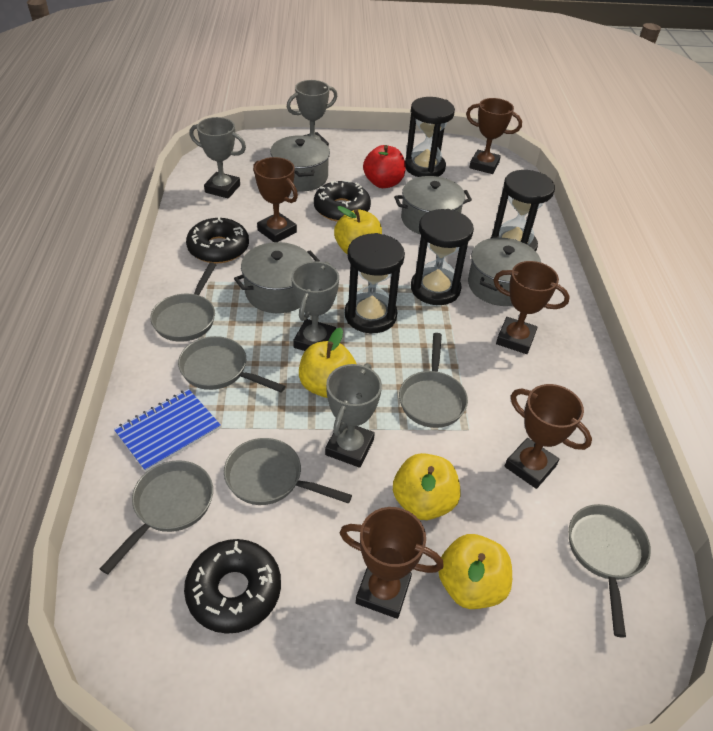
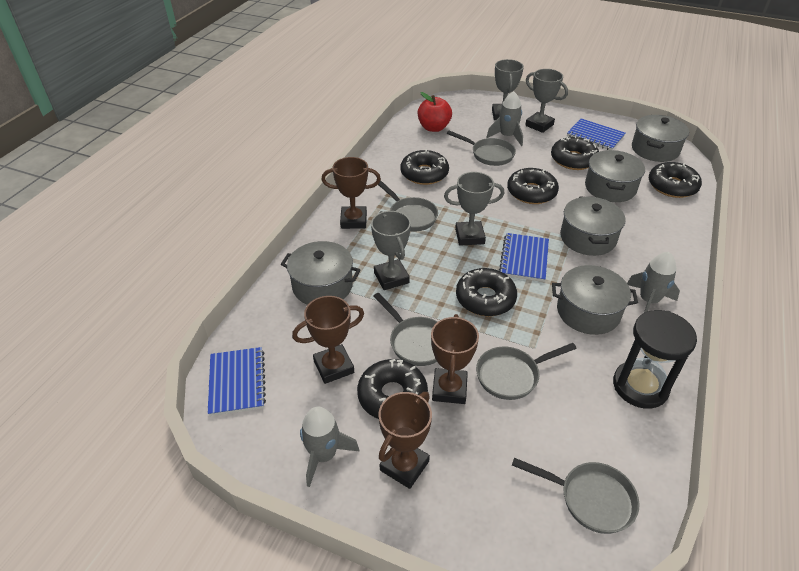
black donut: [184,539,281,634] [186,216,249,263] [314,180,371,222] = 3 -> [357,359,428,419] [401,149,449,185] [456,268,517,316] [507,168,559,204] [551,136,599,170] [649,162,702,198] = 6
black hourglass: [345,233,405,333] [405,97,455,177] [411,209,474,305] [491,170,555,251] = 4 -> [613,310,697,409] = 1
blue notebook: [114,389,221,472] = 1 -> [208,347,266,416] [499,233,549,282] [567,119,626,150] = 3
brown trophy: [253,157,298,242] [340,507,443,619] [466,98,522,174] [493,261,570,354] [505,384,592,489] = 5 -> [292,296,364,384] [322,157,381,229] [378,392,432,489] [431,314,479,404] = 4
grey pan: [100,460,213,575] [150,262,216,342] [178,336,285,393] [224,438,352,505] [399,333,468,428] [569,504,651,638] = 6 -> [373,293,438,366] [378,180,438,232] [447,131,516,166] [476,343,577,400] [512,458,640,534] = 5
grey pot: [234,242,320,313] [270,135,330,192] [394,176,472,235] [468,238,541,306] = 4 -> [281,241,360,305] [552,265,638,335] [560,197,626,256] [585,150,645,202] [632,115,689,162] = 5
grey rocket: none = 0 -> [300,406,360,487] [486,91,523,146] [627,252,680,313] = 3
yellow apple: [299,328,357,398] [334,206,382,254] [393,453,461,520] [438,534,512,609] = 4 -> none = 0

